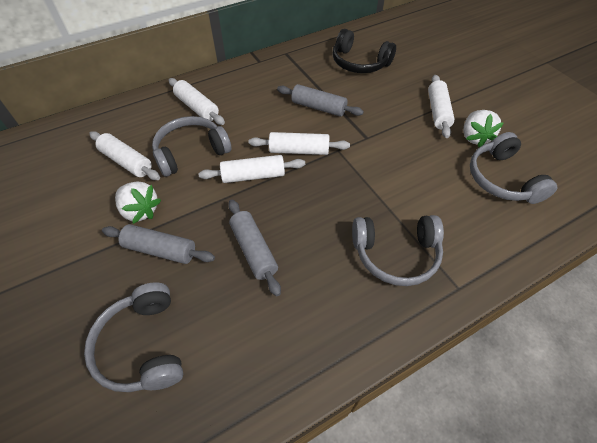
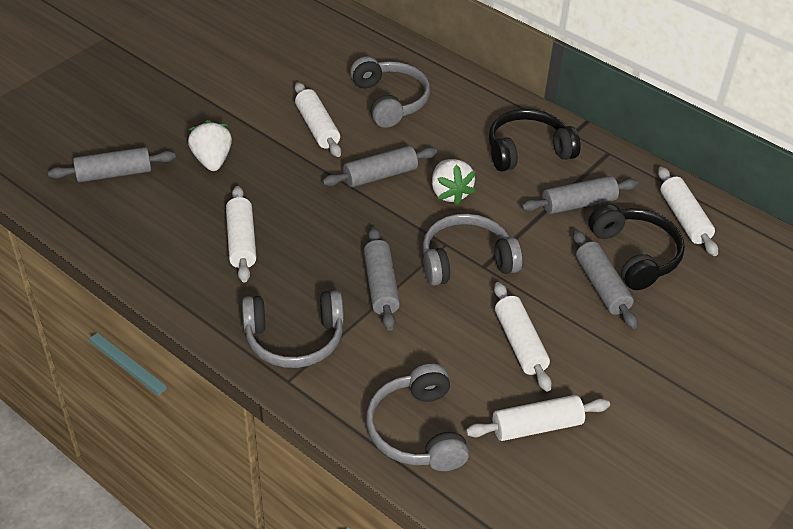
black headphones: [332,29,396,73] = 1 -> [489,109,581,172] [588,204,685,290] = 2
grey rolling pin: [102,224,215,264] [228,200,281,296] [277,84,364,117] = 3 -> [48,147,176,182] [322,146,437,187] [363,227,400,331] [522,176,638,214] [573,230,638,329] = 5

